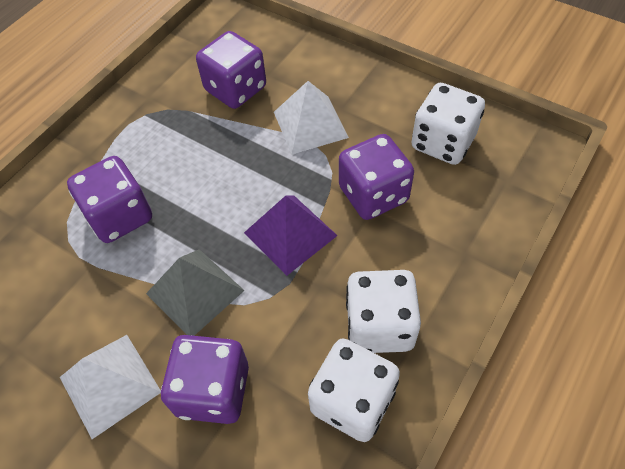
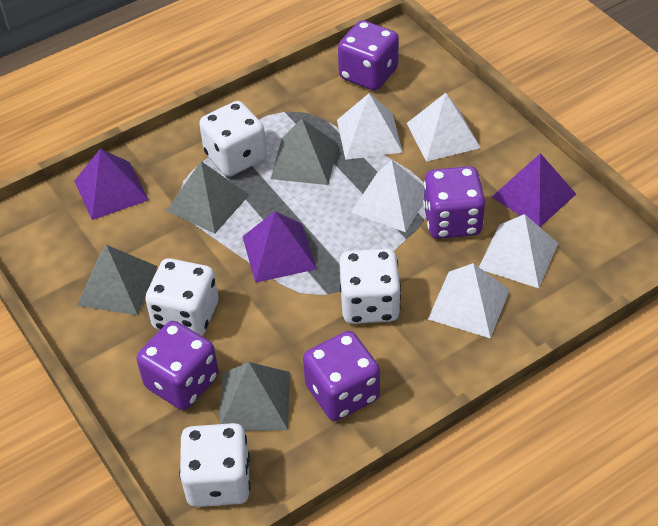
grey pyramid: [146,249,245,336] = 1 -> [77,245,157,315] [166,161,249,234] [219,362,290,431] [271,119,338,185] = 4
purple pyramid: [244,196,338,276] = 1 -> [74,149,149,220] [242,211,317,283] [492,153,576,227] = 3
white dice: [308,338,400,442] [346,270,421,353] [411,83,485,165] = 3 -> [145,258,218,336] [179,423,250,507] [199,101,267,177] [339,249,401,324] = 4
white pyramid: [60,335,161,439] [274,81,349,154] = 2 -> [337,94,403,160] [351,160,424,232] [407,93,481,162] [428,263,510,338] [479,214,558,288] = 5

